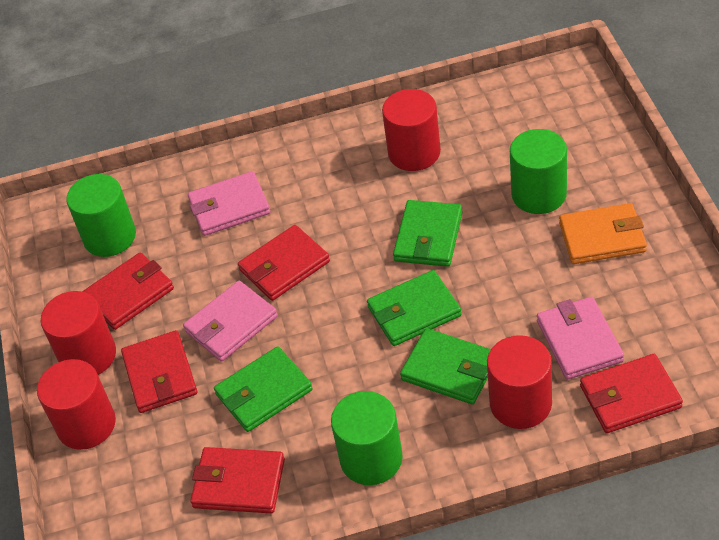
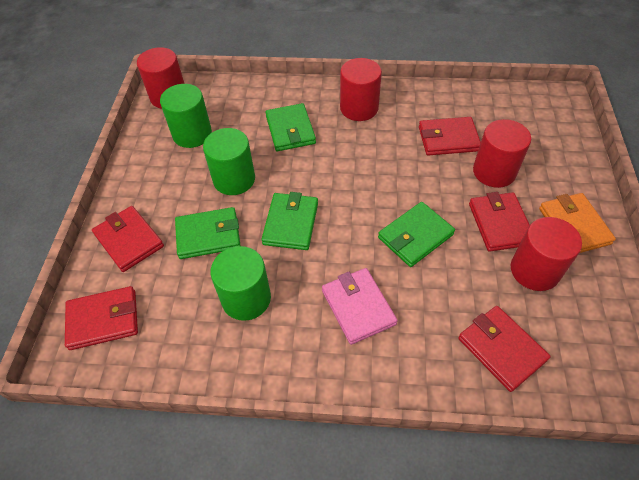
pink wallet: [183,281,278,362] [188,171,270,236] [537,297,624,379] = 3 -> [322,268,398,345] = 1

